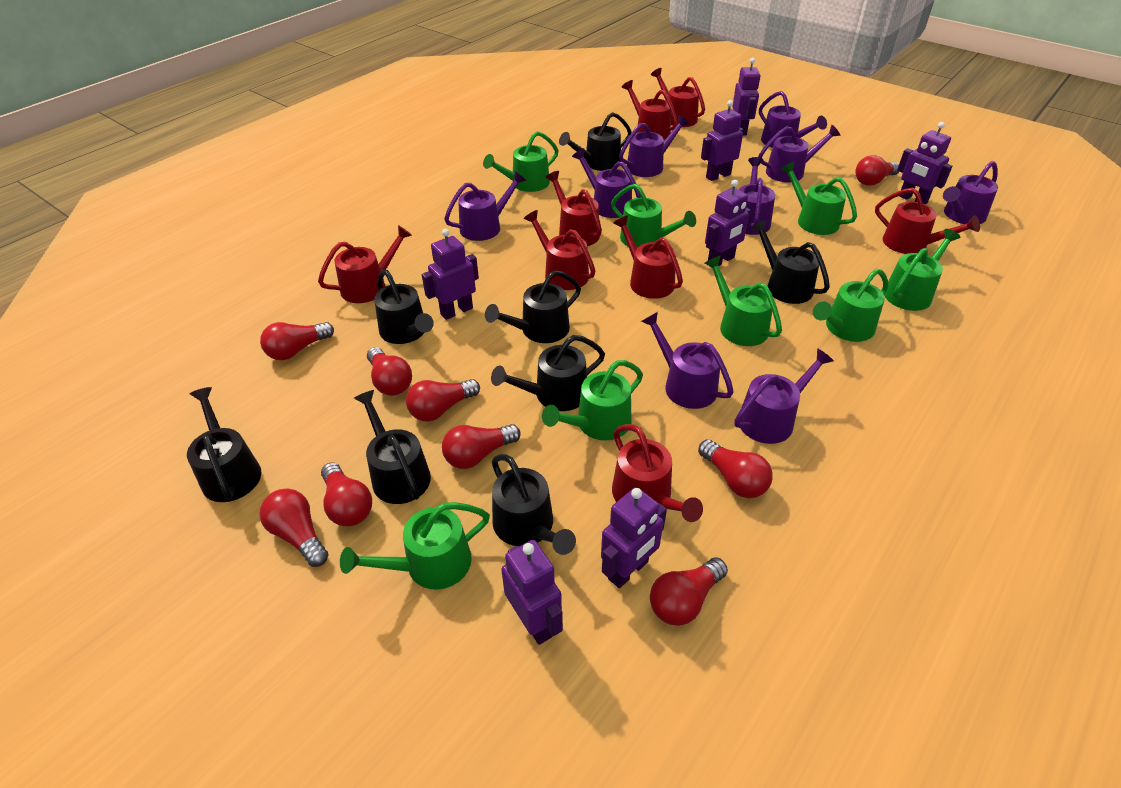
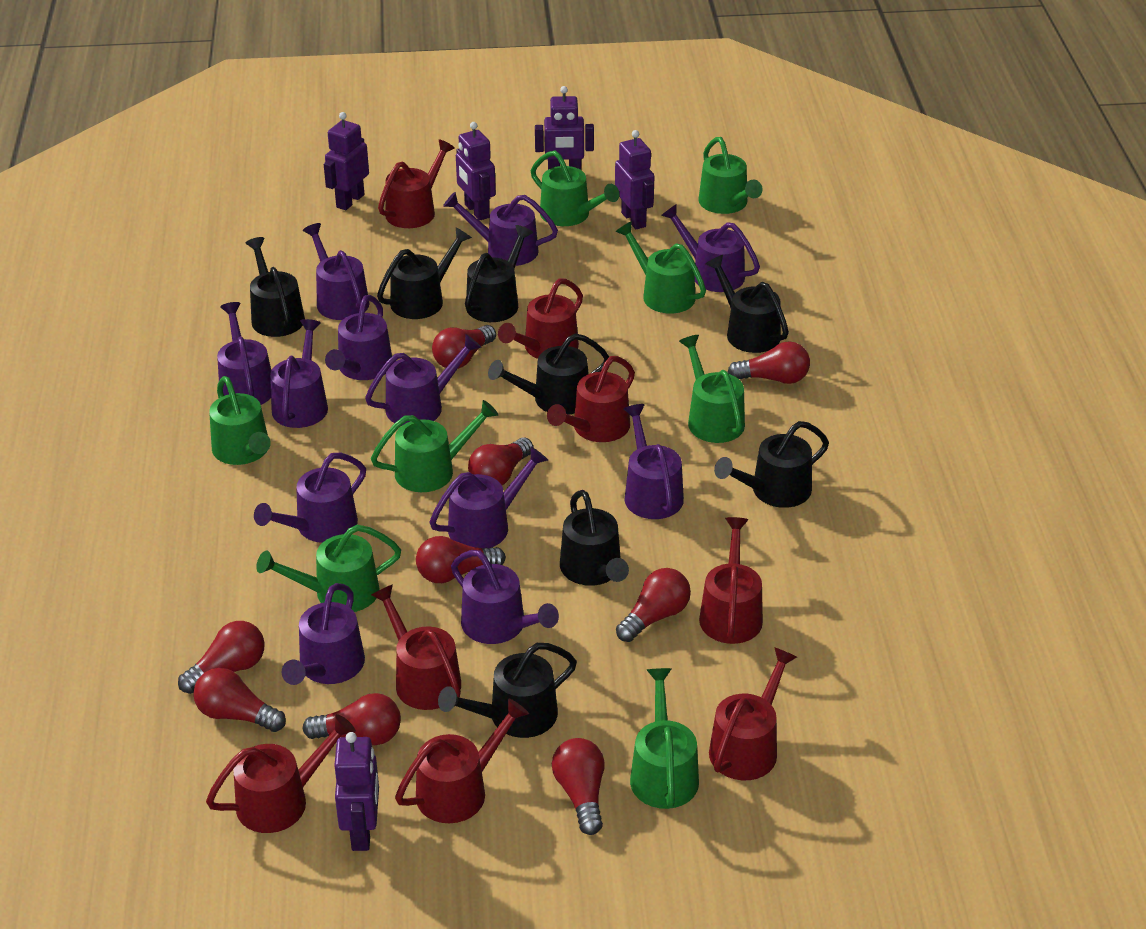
purple robot: [422,229,479,320] [501,540,563,645] [601,487,667,588] [701,100,744,181] [705,180,751,266] [732,58,761,135] [897,122,952,205] = 7 -> [324,112,369,210] [334,732,379,851] [456,122,496,221] [535,86,594,170] [615,130,654,229] = 5
purple watering can: [444,171,527,241] [572,148,641,218] [619,115,689,177] [641,312,734,409] [734,348,834,444] [739,157,775,235] [758,125,841,182] [759,91,827,148] [943,161,998,224] = 9 -> [217,302,271,405] [254,453,366,543] [270,319,328,428] [282,583,365,685] [303,223,370,320] [325,295,392,380] [365,334,482,426] [429,446,548,549] [443,192,558,266] [451,550,559,644] [624,404,684,519] [661,205,760,292] = 12

